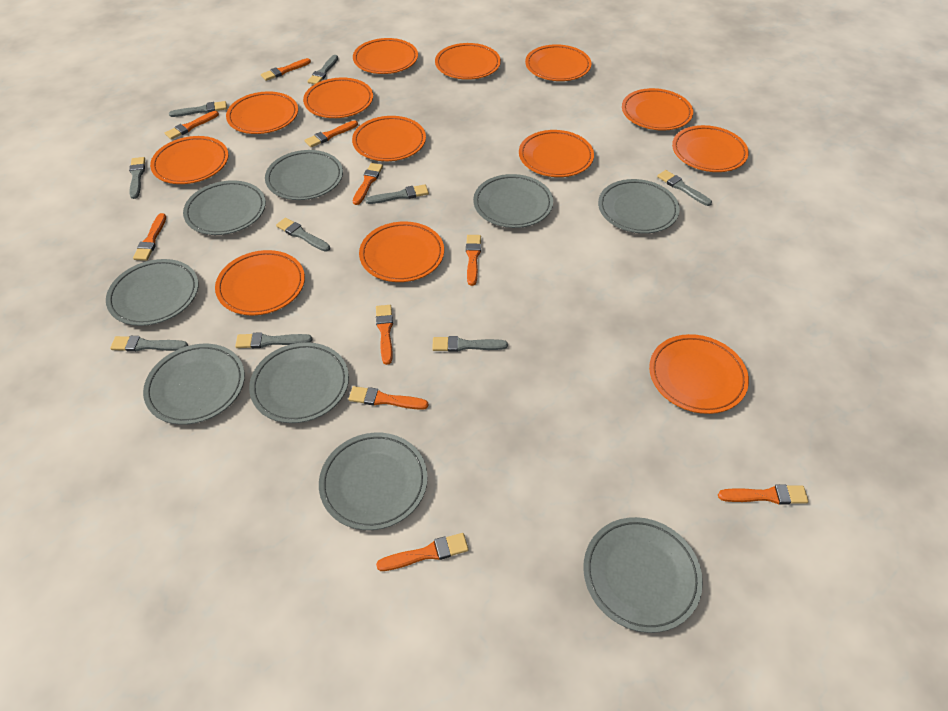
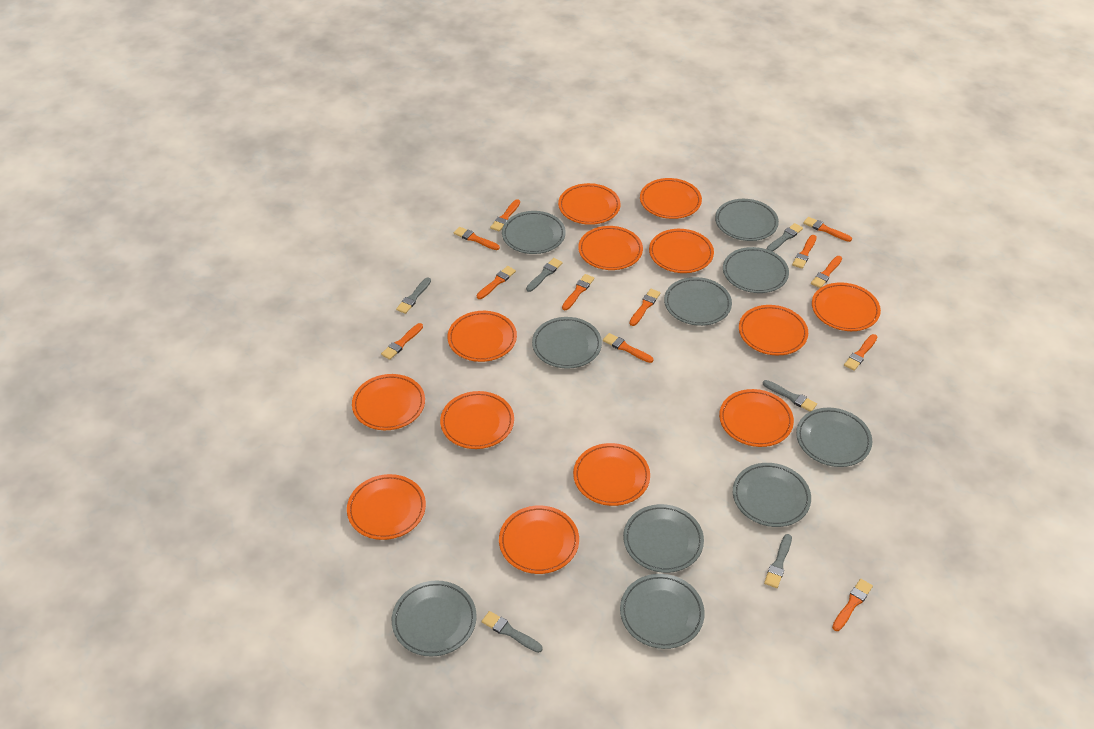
grey brush: [110,336,189,352] [129,157,145,199] [169,101,227,117] [235,332,312,348] [276,218,330,252] [307,55,338,84] [365,185,429,204] [432,336,508,352] [657,170,712,206] = 9 -> [396,277,431,314] [482,611,543,653] [526,258,563,292] [763,380,817,412] [764,534,792,588] [767,223,803,252] = 6
grey plate: [106,259,198,326] [143,344,245,425] [183,180,266,235] [249,342,349,423] [265,150,343,200] [319,433,428,530] [473,174,553,228] [583,517,703,633] [598,179,680,234] = 9 -> [392,581,477,656] [502,211,566,254] [532,317,602,369] [620,574,705,649] [623,504,704,573] [664,277,732,326] [715,199,779,241] [723,247,789,293] [733,463,811,527] [796,408,872,467] = 10
orange brush: [133,213,166,261] [165,111,219,140] [261,58,311,81] [304,120,358,147] [349,386,428,410] [353,163,383,205] [376,305,393,365] [376,533,469,571] [466,235,481,286] [718,484,809,505] = 10 -> [381,323,423,360] [454,227,500,250] [477,266,516,299] [490,199,520,232] [562,274,594,310] [603,333,654,363] [630,289,661,326] [792,235,817,269] [803,217,852,242] [811,256,842,288] [832,579,873,631] [844,334,877,371] = 12

